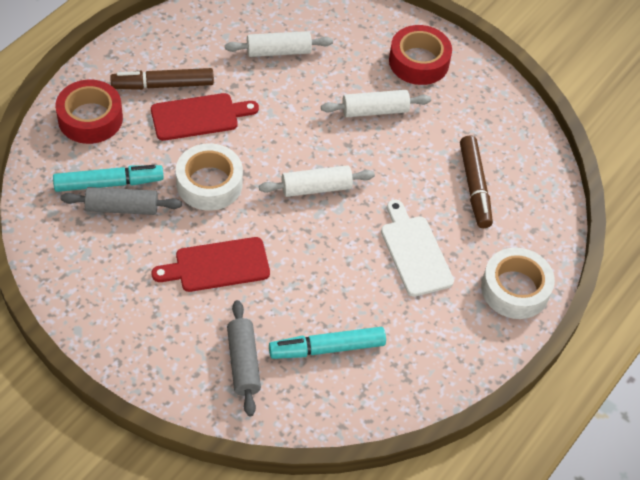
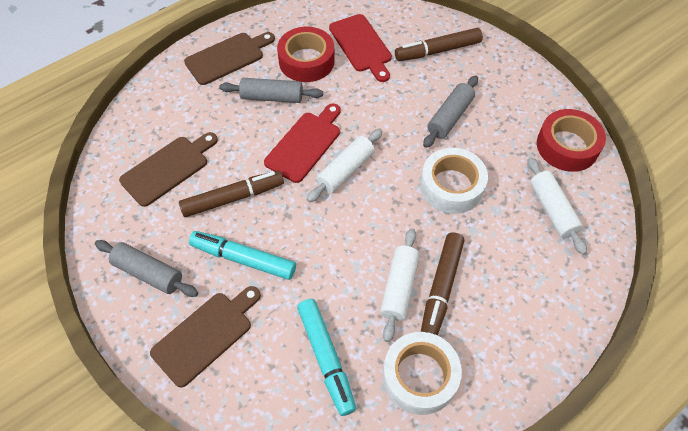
brown cutting board: none = 0 -> [119,132,218,207] [150,286,261,387] [184,32,275,85] = 3
brown marker: [110,68,214,90] [460,135,493,228] = 2 -> [179,170,284,217] [395,28,483,61] [421,232,464,335] = 3
grey rolling pin: [61,187,182,215] [227,300,261,416] = 2 -> [95,240,198,297] [219,78,323,103] [423,75,478,148] = 3
white cutting board: [381,200,454,297] = 1 -> none = 0

